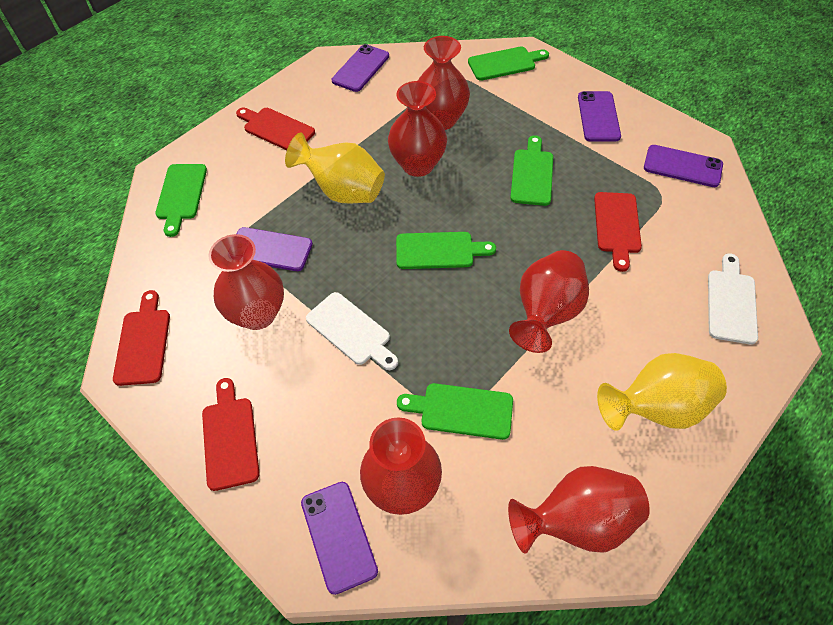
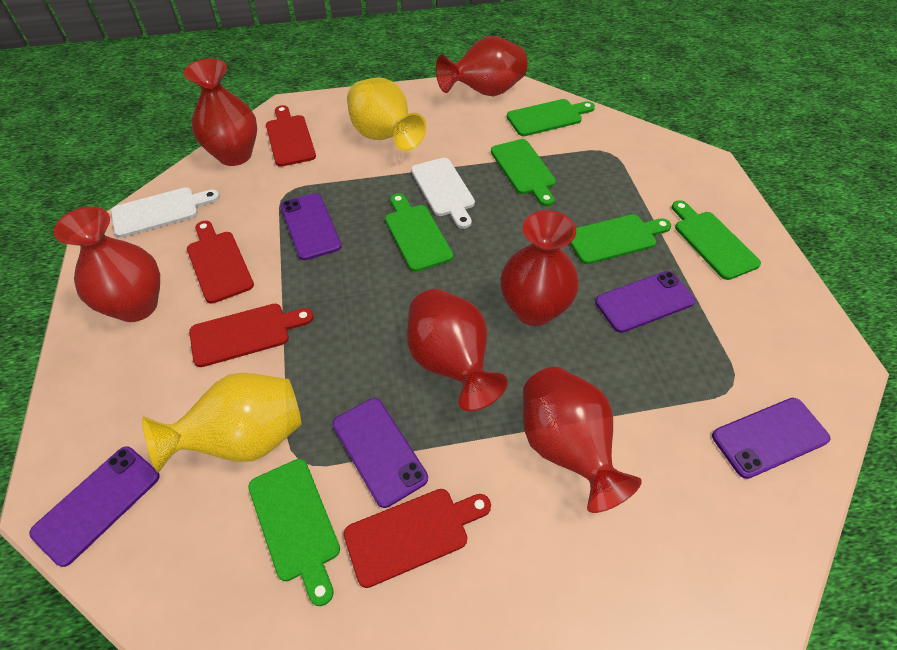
green cutting board: [155,164,207,237] [396,232,496,269] [397,383,513,440] [468,46,549,81] [510,135,553,206] = 5 -> [248,459,340,606] [385,193,453,272] [491,139,556,206] [507,99,595,136] [570,214,671,264] [672,200,761,280] = 6

